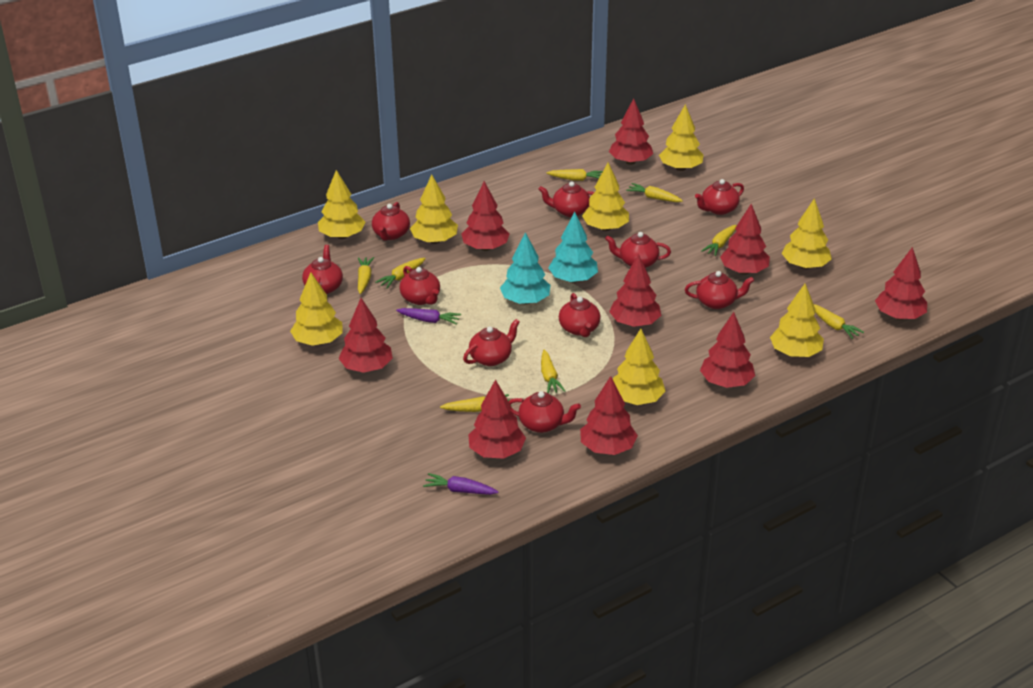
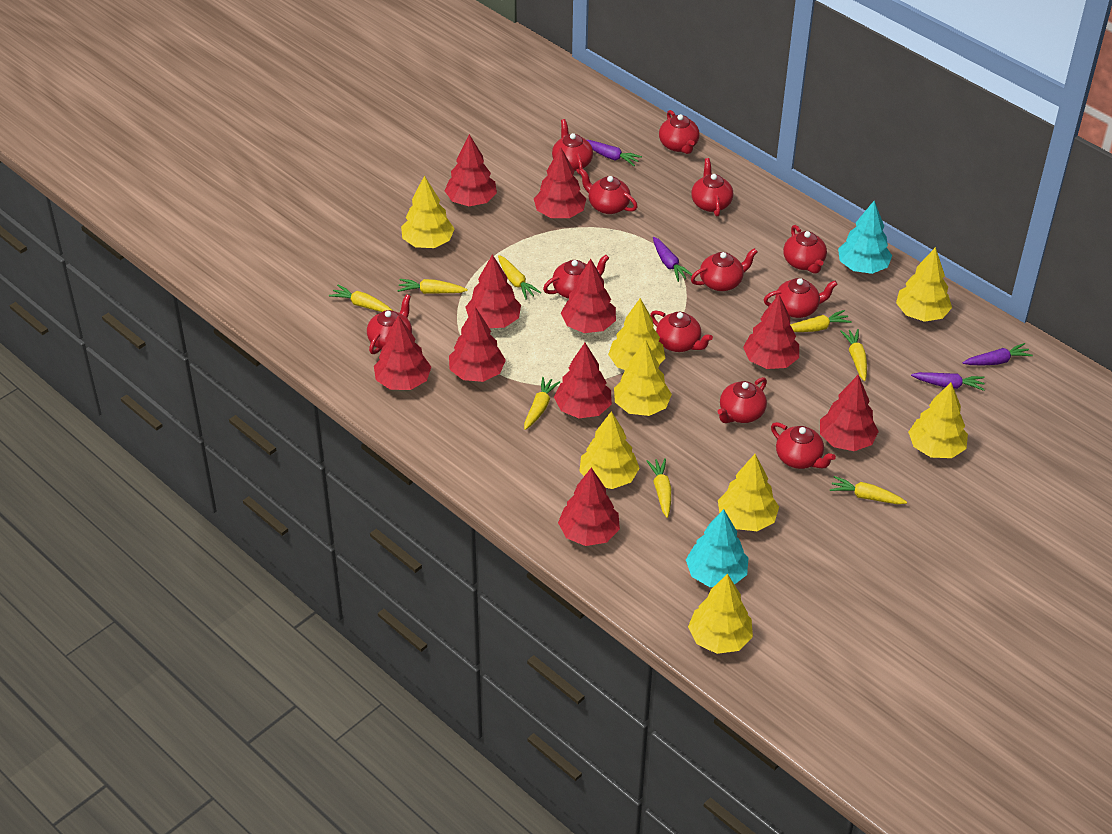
purple carrot: [396,308,461,325] [423,473,499,495] = 2 -> [587,140,642,166] [653,237,693,282] [911,372,985,391] [963,343,1033,366] = 4
red teapot: [302,245,343,294] [372,202,410,241] [400,266,440,305] [463,319,520,366] [508,391,581,433] [538,181,594,217] [559,293,601,337] [605,232,671,268] [685,271,754,309] [695,179,744,215] = 10 -> [367,294,412,354] [543,255,609,299] [552,119,593,175] [579,168,638,214] [650,310,713,352] [659,110,699,154] [691,158,733,217] [691,248,758,291] [718,377,767,423] [764,278,838,318] [771,422,836,469] [783,225,827,274] = 12
red tree: [338,298,393,373] [461,181,510,251] [468,379,526,459] [580,376,638,455] [609,98,653,165] [609,254,662,327] [700,312,755,388] [720,204,770,275] [875,247,927,320] = 9 -> [374,315,431,390] [445,134,497,206] [449,307,506,382] [465,254,521,328] [534,147,586,218] [554,343,612,418] [558,468,620,546] [561,259,616,333] [743,295,799,369] [820,375,879,451] = 10

